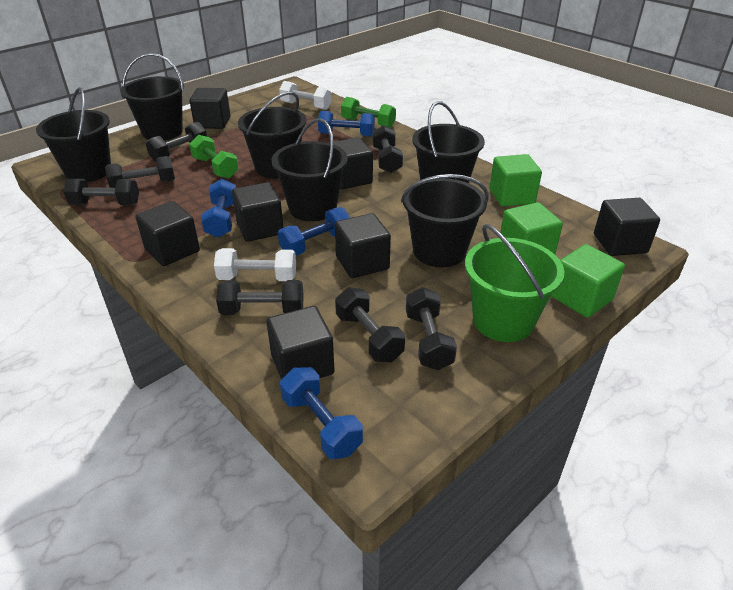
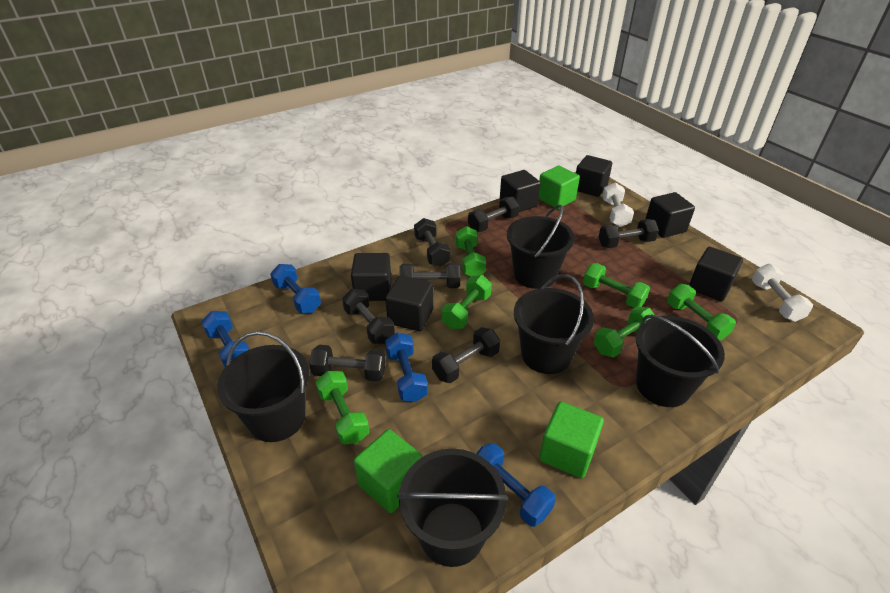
black bucket: [36,87,111,182] [120,53,184,140] [238,91,307,178] [272,118,348,221] [401,174,489,268] [412,101,485,183] = 6 -> [217,331,309,442] [397,449,508,567] [507,205,575,289] [514,274,594,374] [636,314,725,407] = 5
black cube: [136,201,200,266] [189,88,231,129] [232,182,284,242] [266,306,335,380] [333,137,373,189] [335,213,391,278] [594,198,660,256] = 7 -> [351,253,392,301] [385,275,433,331] [500,170,541,212] [576,155,612,197] [646,192,695,238] [689,247,743,301] = 6
green bucket: [465,224,565,342] = 1 -> none = 0
green dumbbell: [189,135,239,178] [341,97,396,128] = 2 -> [315,371,370,444] [442,275,492,329] [455,226,486,276] [583,263,650,308] [593,306,655,357] [667,284,736,340] = 6

